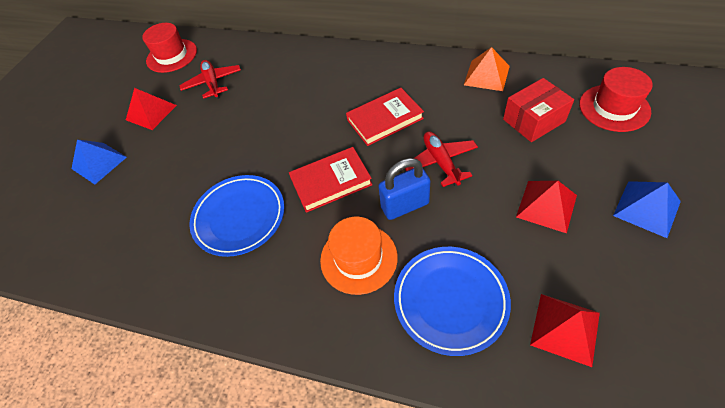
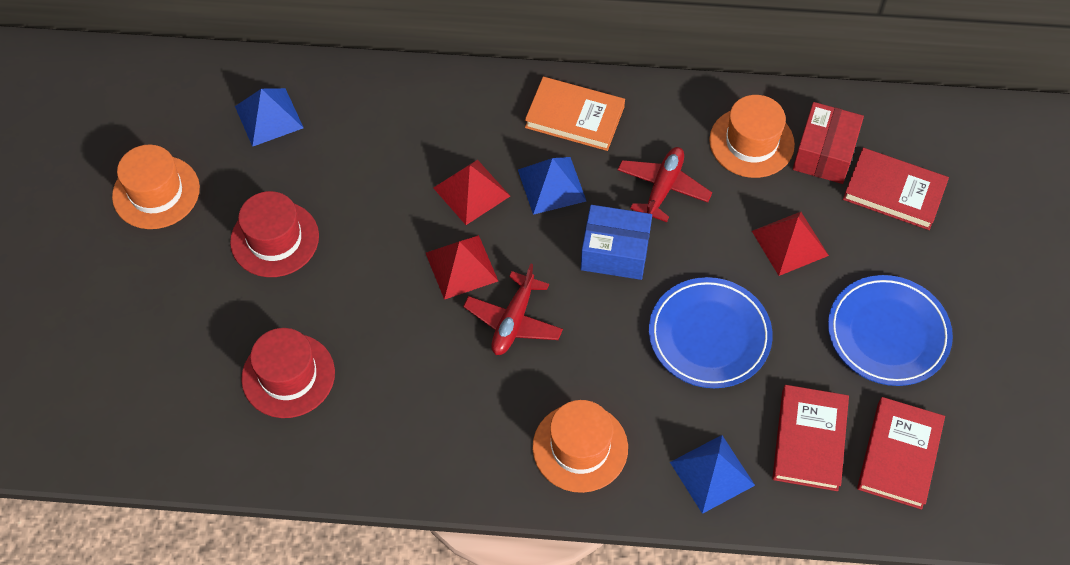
blue box: none = 0 -> [581,205,652,280] = 1
blue padlock: [378,158,430,220] = 1 -> none = 0
blue pyramid: [72,139,127,184] [613,181,681,238] = 2 -> [235,88,304,147] [518,157,586,215] [670,435,755,514] = 3
orange book: none = 0 -> [525,77,625,151] = 1
orange hat: [320,217,398,295] = 1 -> [112,145,200,229] [533,400,628,493] [709,95,795,178] = 3
orange pyramid: [464,47,510,91] = 1 -> none = 0
red book: [289,147,373,213] [346,88,424,146] = 2 -> [772,385,849,491] [843,148,949,230] [857,397,945,510] = 3

